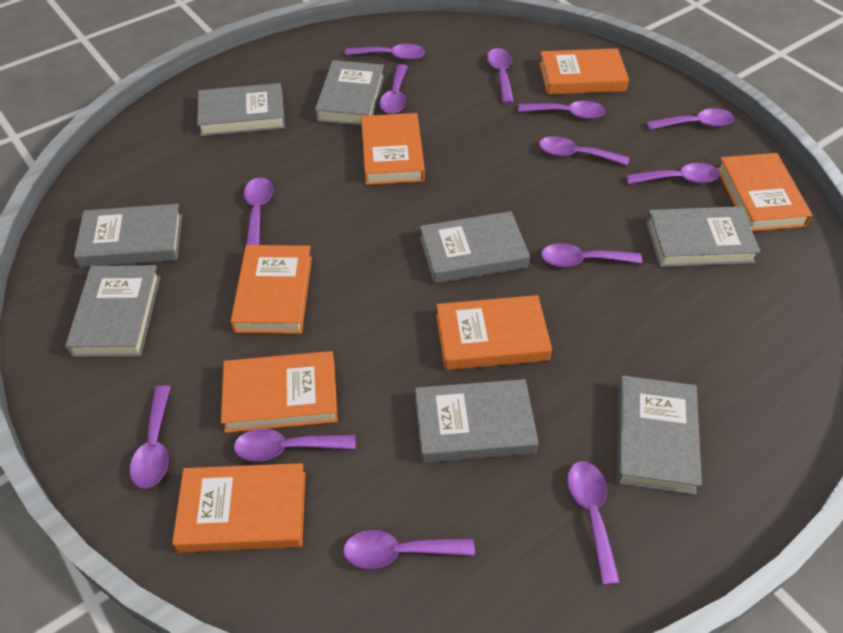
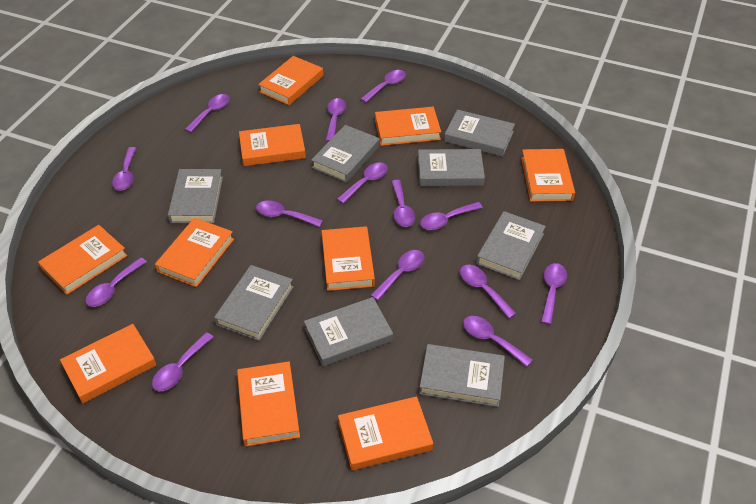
orange book: [172,463,306,553] [221,351,338,433] [230,245,312,334] [361,113,425,185] [436,295,552,370] [539,48,629,95] [717,153,812,231] = 7 -> [38,225,127,295] [60,324,156,403] [155,218,234,287] [237,361,300,446] [239,124,306,166] [258,56,323,105] [322,226,375,291] [338,396,433,470] [375,107,441,146] [521,149,575,202] = 10
purple spoon: [130,385,171,489] [234,429,355,462] [244,177,273,245] [343,530,475,569] [345,44,425,60] [379,64,408,114] [487,48,514,104] [518,101,605,119] [539,136,629,166] [541,243,642,267] [567,461,620,585] [626,163,720,184] [646,108,734,130] = 13 -> [86,257,147,307] [112,147,136,191] [152,332,214,391] [185,94,230,133] [256,200,323,227] [326,98,346,142] [337,162,388,204] [361,70,406,103] [371,250,424,301] [391,180,415,227] [420,202,483,230] [460,265,517,319] [463,316,533,367] [541,263,567,325] = 14

